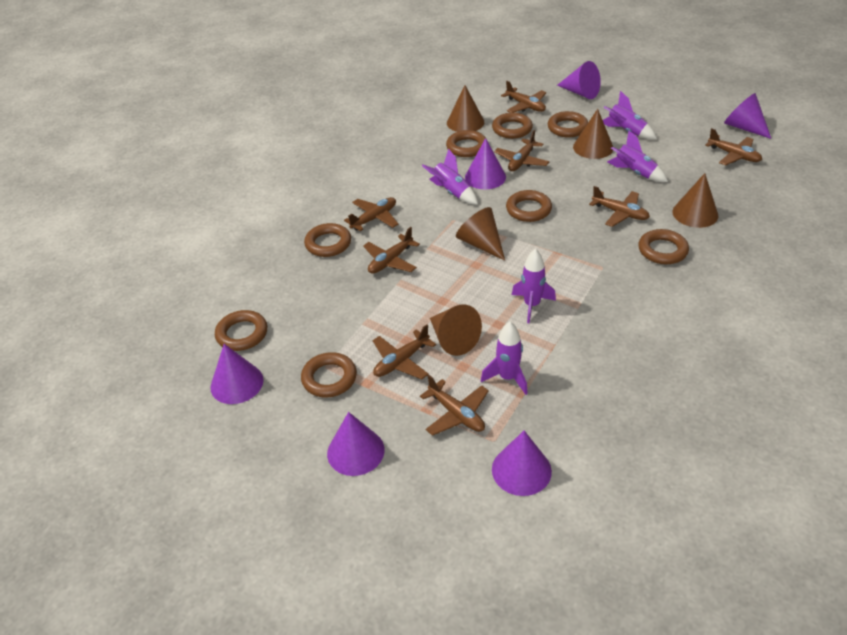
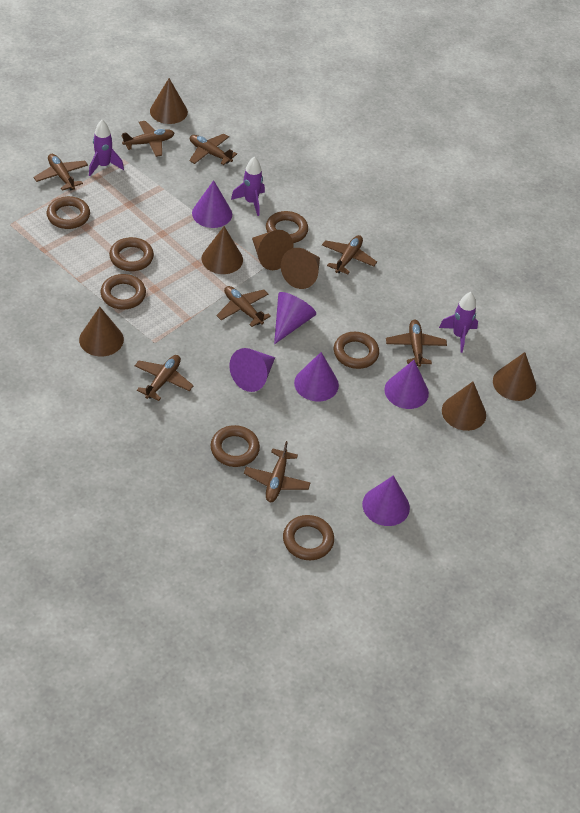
brown cone: [430,304,482,356] [447,85,484,132] [456,207,505,261] [573,109,613,159] [672,173,719,228] = 5 -> [79,307,124,356] [150,78,188,124] [202,226,243,274] [252,230,294,270] [281,248,320,289] [442,382,486,431] [493,352,536,401] = 7
brown ring: [215,310,267,351] [301,352,357,398] [304,223,351,257] [446,130,486,157] [492,113,533,139] [506,190,552,222] [548,111,588,138] [638,229,689,264] = 8 -> [47,196,90,229] [100,274,146,310] [109,237,154,271] [211,425,260,467] [266,211,308,243] [283,515,334,560] [334,332,379,369] = 7
purple rocket: [422,149,478,205] [481,322,528,395] [512,249,556,323] [603,91,657,139] [607,130,668,182] = 5 -> [89,120,124,176] [231,156,265,216] [439,292,478,353] = 3

